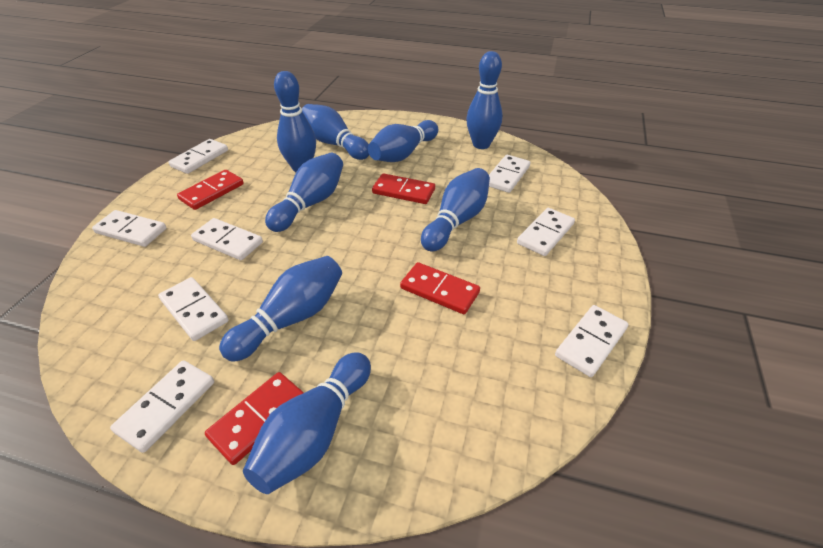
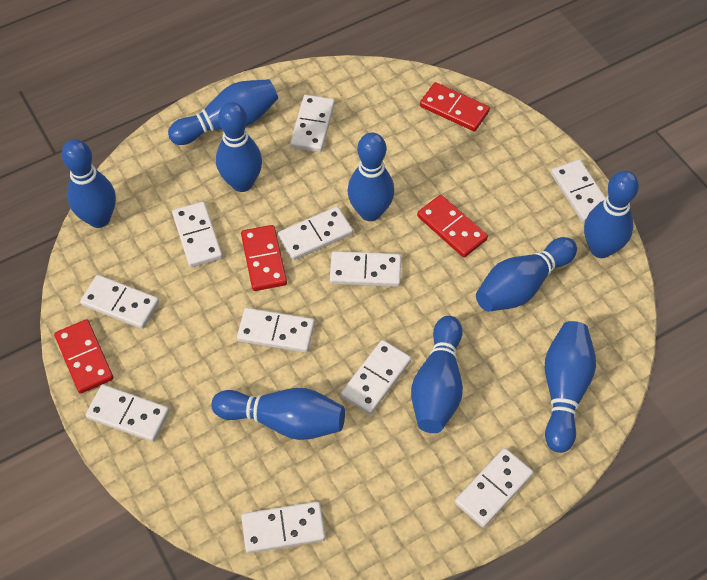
blue bowling pin: [219,256,342,362] [243,352,371,494] [265,153,343,232] [274,71,316,172] [302,104,369,160] [368,120,438,162] [421,168,490,252] [466,51,503,149] = 8 -> [61,139,116,228] [168,79,278,145] [211,388,345,440] [216,102,262,192] [348,132,394,221] [411,316,463,433] [476,237,577,312] [545,321,596,453] [584,171,639,258] = 9
white domino: [92,210,166,247] [110,360,214,453] [158,277,229,341] [168,139,228,174] [191,218,263,260] [489,155,531,193] [517,208,575,256] [555,305,629,377] = 8 -> [80,275,159,329] [86,384,169,442] [172,202,222,267] [237,308,315,353] [241,501,325,553] [278,206,353,260] [290,95,335,152] [330,251,401,287] [341,340,411,414] [455,448,533,528] [551,159,606,223] = 11

